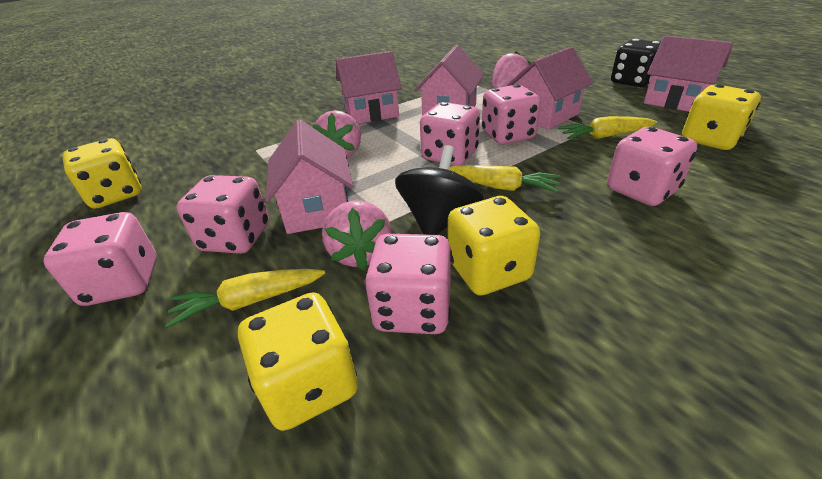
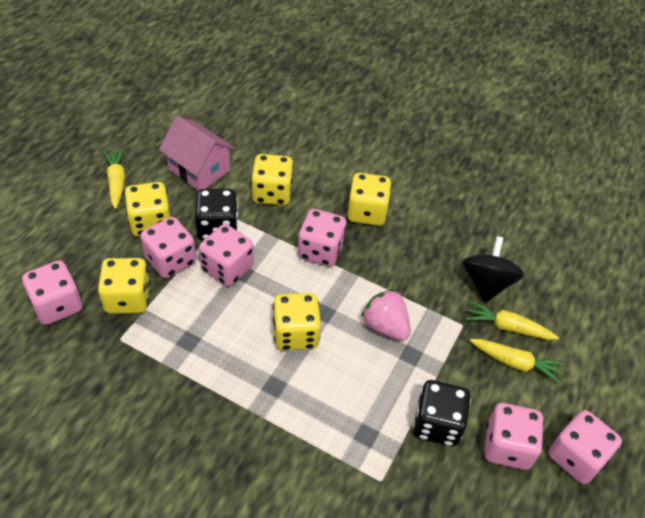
black dice: [611,39,661,87] = 1 -> [195,189,238,240] [413,380,471,446] = 2
pink house: [265,120,353,234] [336,51,402,124] [414,45,484,116] [507,47,593,130] [644,35,733,112] = 5 -> [159,116,235,190] = 1
pink strawberry: [313,110,361,158] [322,201,392,270] [492,51,531,89] = 3 -> [361,289,411,341] = 1
yellow dice: [62,138,142,209] [238,292,358,431] [448,196,540,296] [682,84,761,150] = 4 -> [98,258,150,314] [124,182,170,237] [252,154,294,205] [273,293,321,350] [347,173,392,226] = 5

